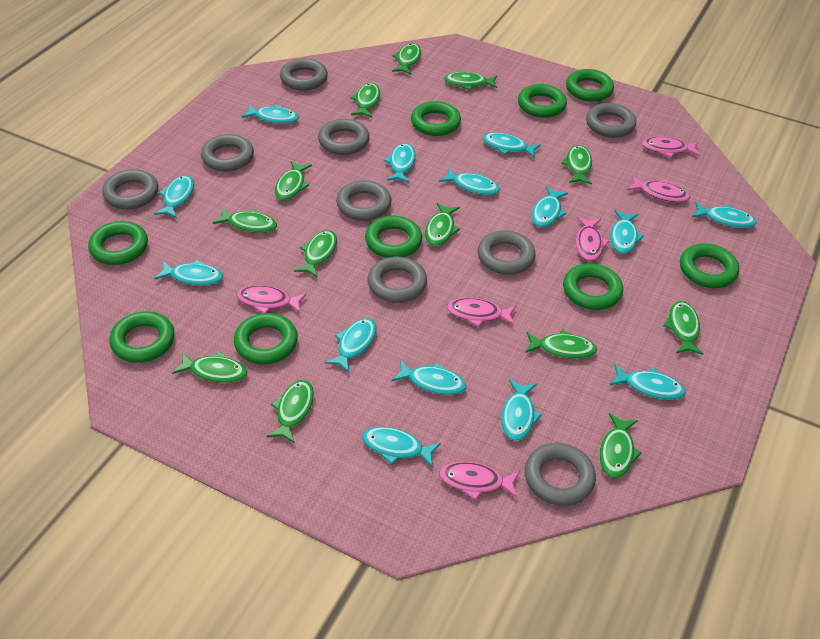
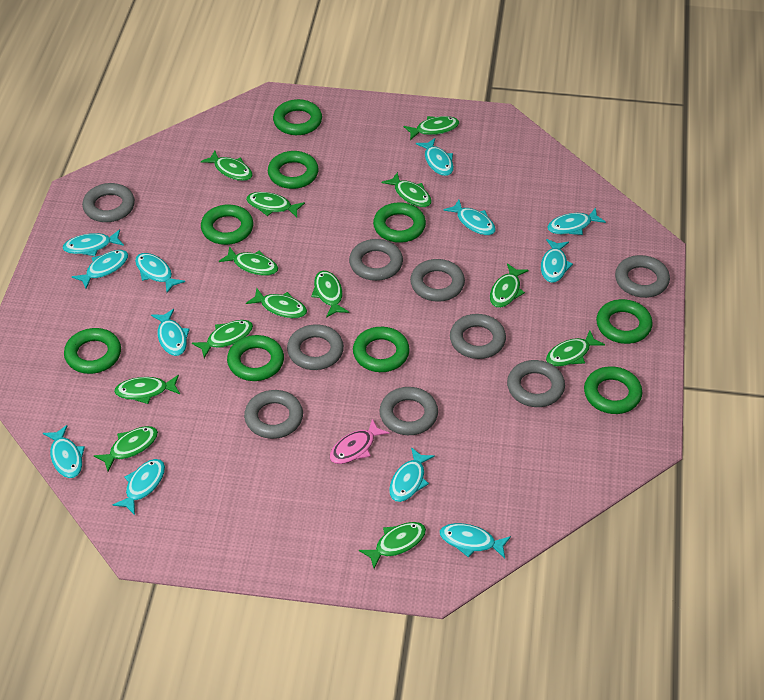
pink fish: [237,285,307,313] [439,462,520,500] [447,298,516,327] [576,217,609,261] [627,176,690,202] [641,137,700,158] = 6 -> [330,419,390,464] = 1
turquoise fish: [154,175,194,218] [154,260,223,286] [242,105,299,124] [325,318,376,373] [362,427,441,467] [384,143,416,183] [392,360,466,395] [439,168,500,195] [483,133,541,158] [501,379,542,441] [532,187,568,227] [610,210,644,254] [610,364,686,400] [692,202,757,228] = 14 -> [43,425,85,478] [63,229,124,256] [72,250,128,289] [112,459,165,515] [135,253,185,293] [151,309,190,356] [389,447,435,502] [416,138,454,176] [440,523,511,559] [444,200,496,235] [541,239,573,283] [547,208,606,235] = 12

